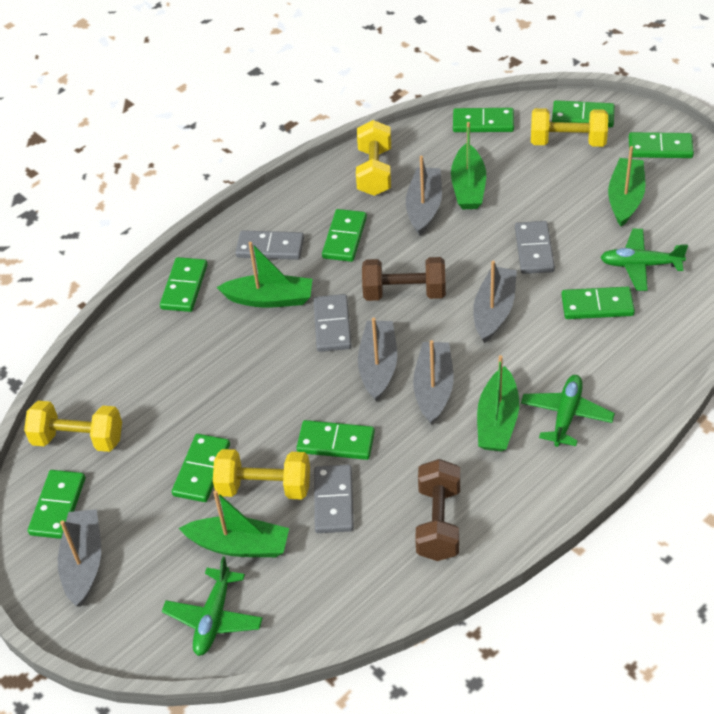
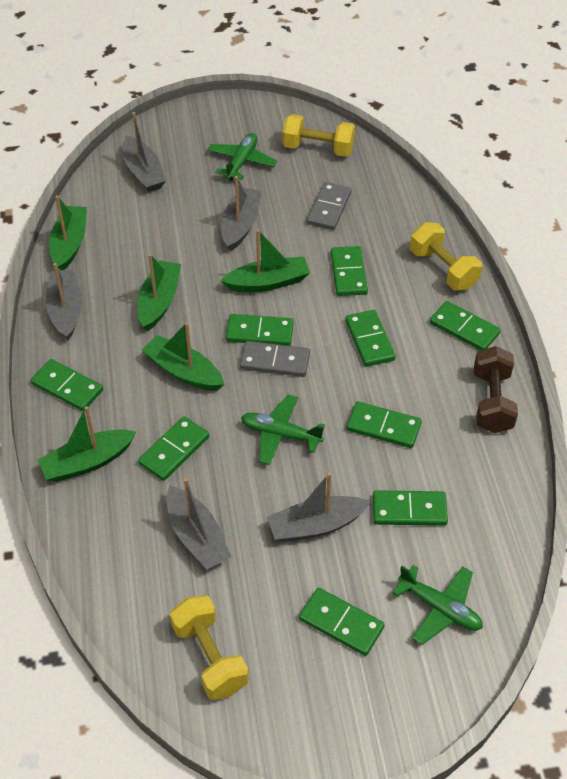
brown dumbbell: [362,257,446,301] [415,459,460,561] = 2 -> [474,346,518,433] = 1
grey domino: [235,230,304,260] [313,294,352,352] [314,465,354,533] [515,221,555,274] = 4 -> [240,341,310,377] [307,182,351,230] = 2
yellow dumbbell: [24,401,122,452] [213,449,310,499] [356,120,391,196] [531,108,608,147] = 4 -> [170,595,249,700] [282,114,355,157] [410,222,482,291] = 3

